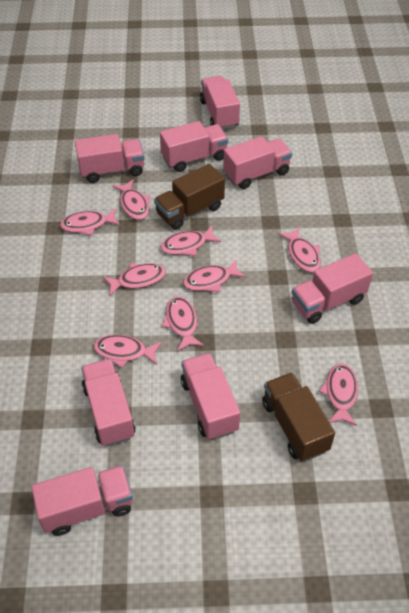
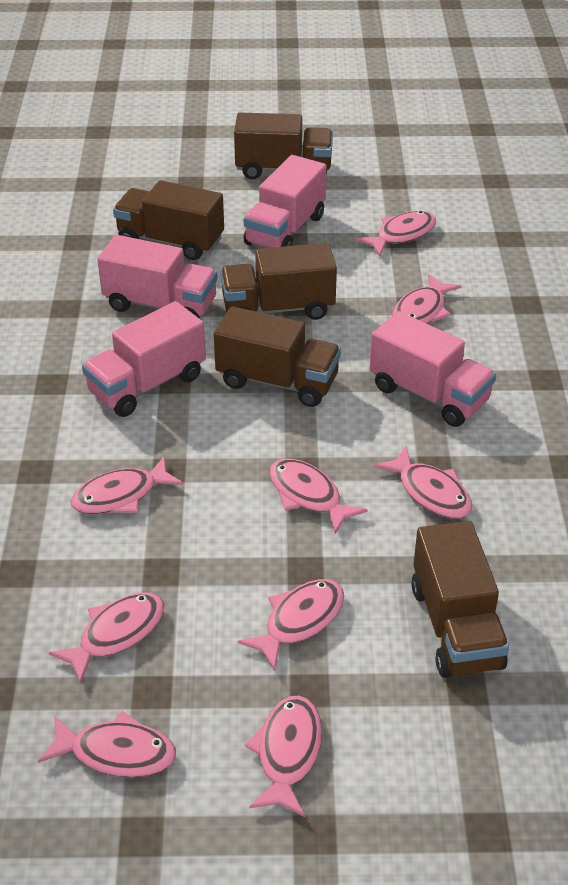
brown truck: [154,164,225,230] [262,372,335,462] = 2 -> [113,180,224,260] [214,306,341,407] [220,243,337,320] [234,113,333,179] [412,521,509,678] = 5
pink truck: [31,465,133,536] [75,134,144,183] [81,359,136,446] [160,121,228,172] [181,353,240,440] [200,76,240,130] [223,136,292,189] [292,253,373,324] = 8 -> [82,301,206,417] [97,235,218,319] [244,155,326,248] [370,311,496,427] = 4

